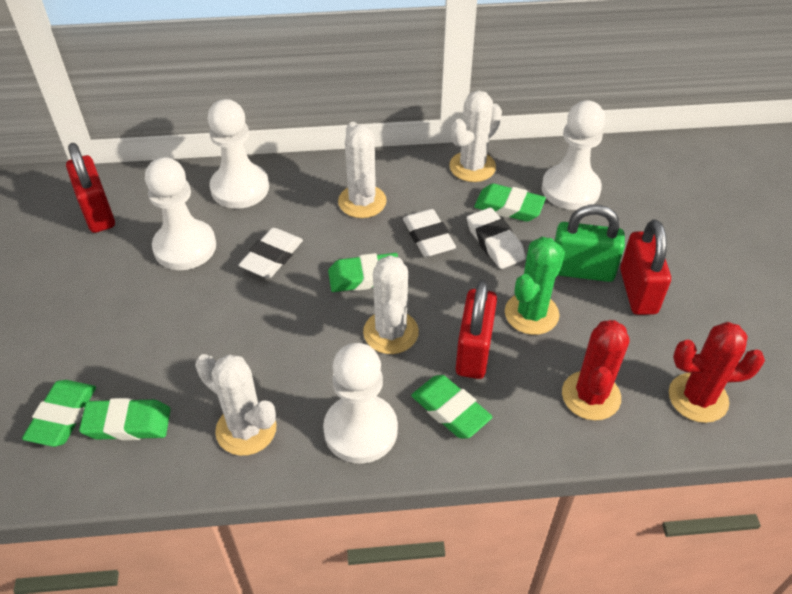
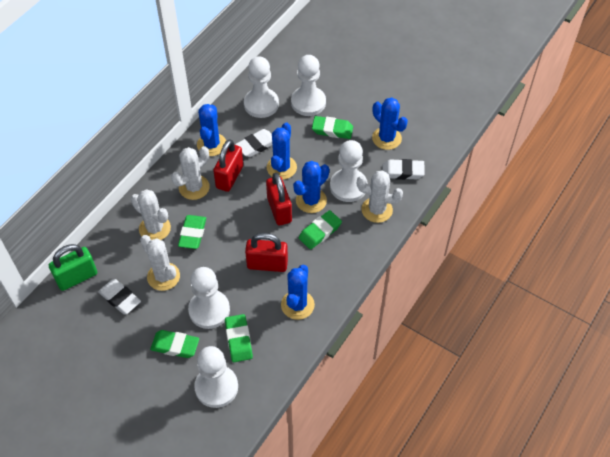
blue cactus: none = 0 -> [197,104,226,156] [267,122,297,180] [281,265,315,320] [293,161,329,213] [372,97,408,150] = 5
green cactus: [505,237,565,335] = 1 -> none = 0
red cactus: [562,320,629,421] [669,322,765,423] = 2 -> none = 0
white pawn: [145,157,216,270] [207,99,269,209] [323,343,398,464] [542,100,605,210] = 4 -> [188,267,230,329] [194,346,238,408] [244,56,279,118] [291,55,326,116] [330,140,368,202] = 5

